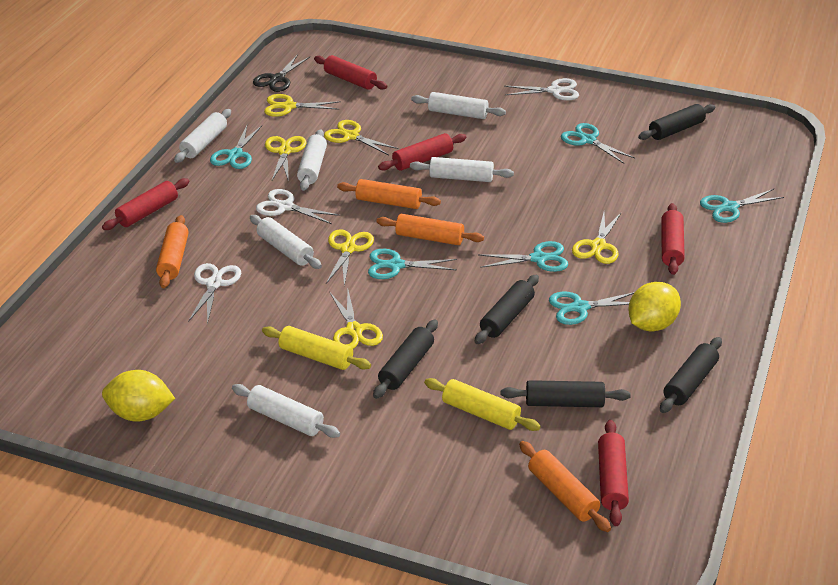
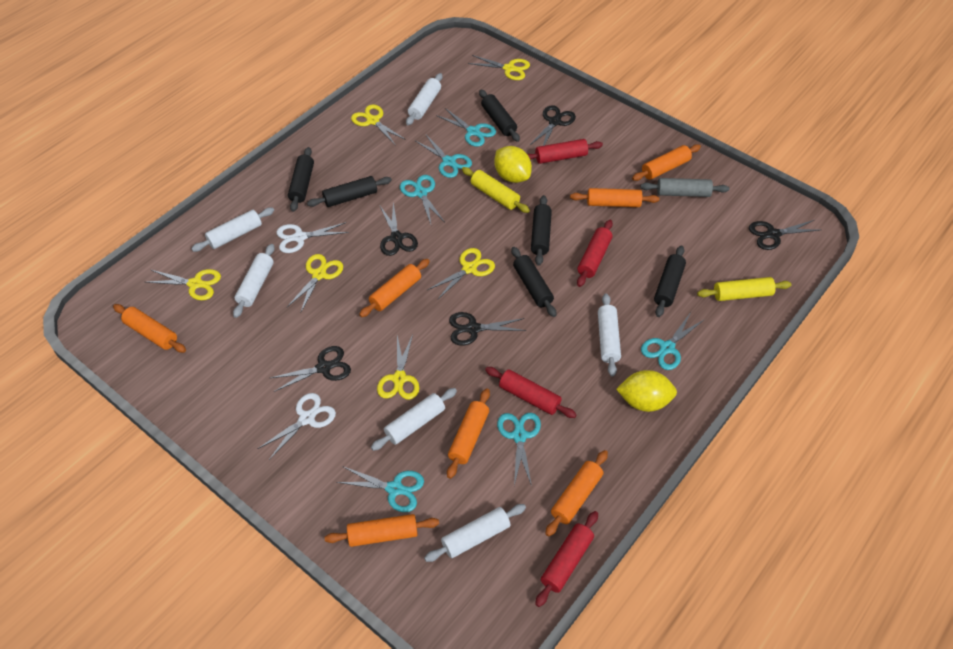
black rolling pin: [373,319,438,399] [474,275,539,344] [501,380,631,407] [638,104,716,140] [660,337,722,413] = 5 -> [288,147,314,212] [307,176,392,207] [479,90,520,142] [511,247,556,317] [531,195,552,266] [654,246,686,317] = 6
black scissors: [253,54,310,92] = 1 -> [271,346,351,392] [380,203,418,256] [449,312,526,346] [530,105,576,146] [749,220,819,250] = 5
grey rolling pin: none = 0 -> [640,178,729,197] = 1
orange rolling pin: [156,215,189,288] [337,179,441,209] [376,214,484,245] [519,441,611,532] = 4 -> [113,304,186,353] [325,514,439,547] [359,259,430,317] [447,389,490,479] [545,450,608,536] [570,188,659,207] [632,144,701,181] = 7
red rolling pin: [102,178,189,230] [314,55,387,90] [378,133,467,171] [598,420,629,526] [661,203,685,275] = 5 -> [485,367,577,418] [527,139,603,164] [535,511,598,607] [577,220,613,287] = 4
white scissors: [188,263,241,324] [256,189,340,224] [504,78,579,101] = 3 -> [258,393,336,460] [276,222,349,253] = 2

